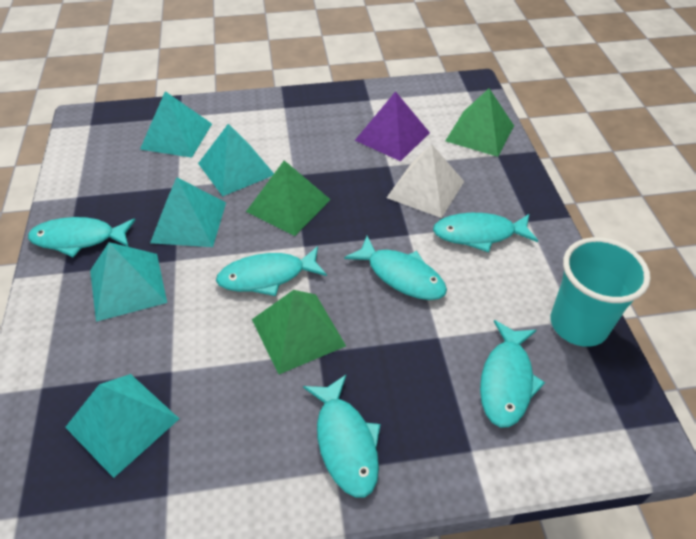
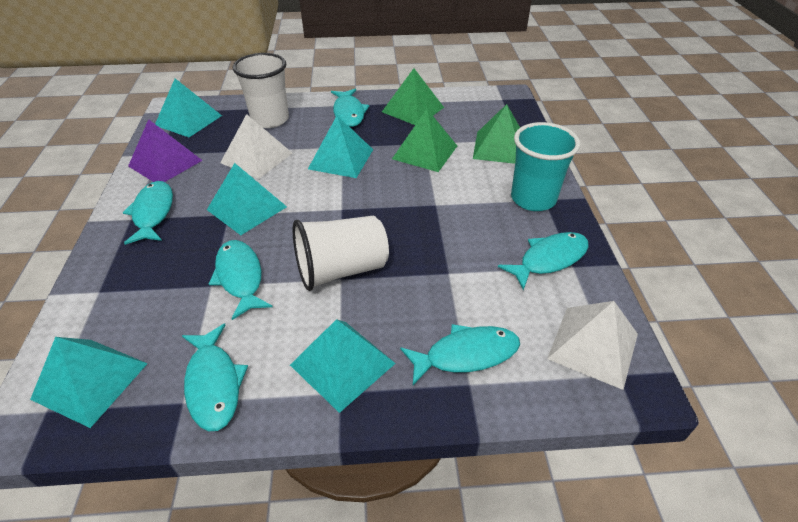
white cup: none = 0 -> [233,53,289,128] [293,216,389,291] = 2
white pyramid: [387,144,464,218] = 1 -> [220,114,292,179] [547,301,638,390] = 2

